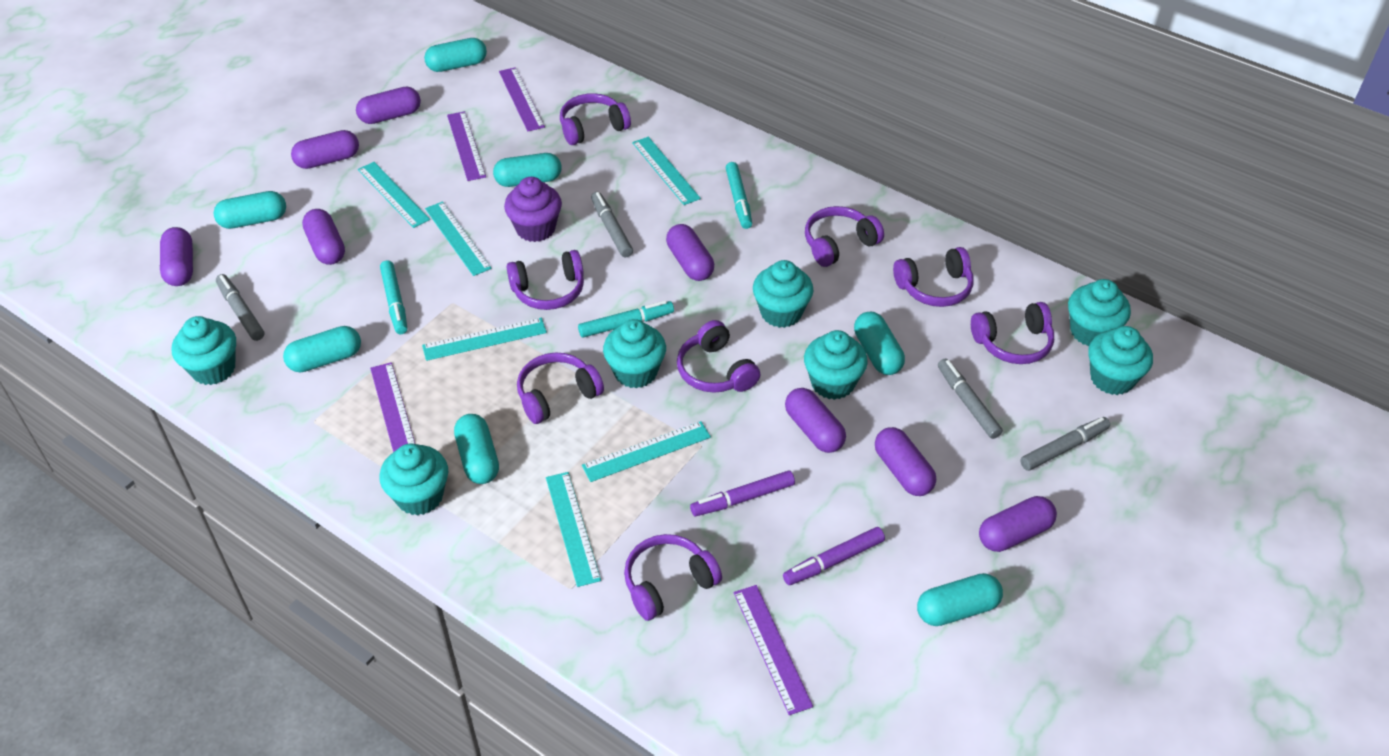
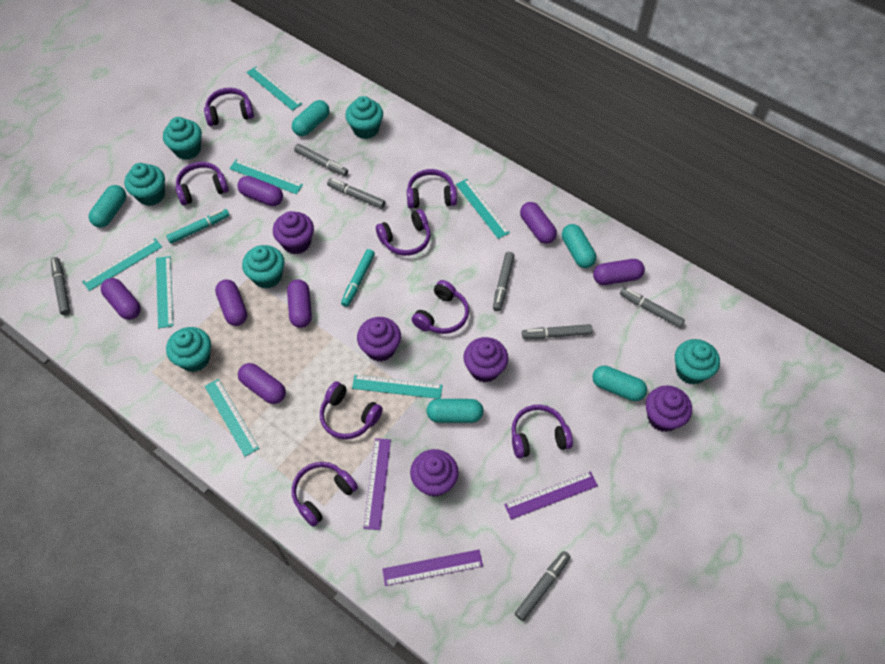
grey marker: [216,274,265,341] [591,192,633,257] [938,359,1003,439] [1020,417,1110,471] = 4 -> [51,257,70,315] [294,144,348,176] [327,179,385,209] [493,252,514,311] [515,551,571,621] [522,324,592,339] [620,287,685,328] = 7
purple capsule: [160,227,193,286] [291,130,359,169] [302,209,345,265] [356,87,421,124] [666,224,714,281] [785,388,846,453] [875,427,936,496] [979,496,1057,552] = 8 -> [101,278,141,320] [215,279,247,326] [237,176,283,206] [238,363,286,404] [287,279,312,328] [520,202,557,244] [593,259,645,285] = 7
purple cupcake: [504,177,562,242] = 1 -> [273,211,314,254] [357,317,401,362] [410,449,459,497] [463,337,508,383] [646,385,692,432] = 5
purple marker: [690,470,795,516] [783,527,885,585] = 2 -> none = 0
purple ruler: [370,362,415,452] [447,111,486,181] [499,67,545,131] [734,585,813,715] = 4 -> [363,438,391,530] [382,550,483,586] [504,471,598,520] = 3
turquoise capsule: [213,191,286,229] [283,326,361,372] [424,38,487,72] [454,414,499,484] [493,153,561,187] [854,312,905,375] [917,573,1003,626] = 7 -> [89,185,126,228] [292,100,329,136] [426,399,483,423] [562,224,596,268] [592,366,647,401] = 5
turquoise cupcake: [172,316,236,385] [379,444,448,516] [603,319,666,388] [753,260,814,328] [804,330,868,400] [1068,279,1131,346] [1088,326,1153,395] = 7 -> [124,163,165,206] [163,117,202,160] [166,327,211,372] [242,245,285,289] [345,96,383,139] [675,339,720,384] = 6
turquoise marker: [380,260,407,334] [578,300,674,338] [726,162,752,229] = 3 -> [166,209,230,244] [341,249,375,307] = 2
turquoise ruler: [358,162,430,228] [422,318,547,361] [425,201,492,276] [546,472,601,587] [582,421,711,482] [632,137,701,205] = 6 -> [82,238,162,291] [156,256,173,329] [205,379,259,457] [229,159,303,194] [246,66,302,111] [352,375,443,399] [456,179,510,239] = 7

